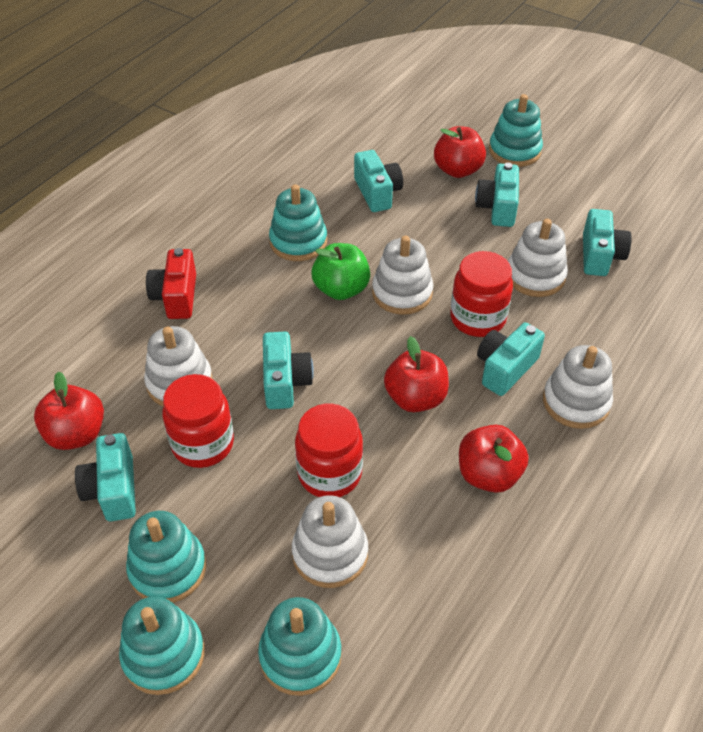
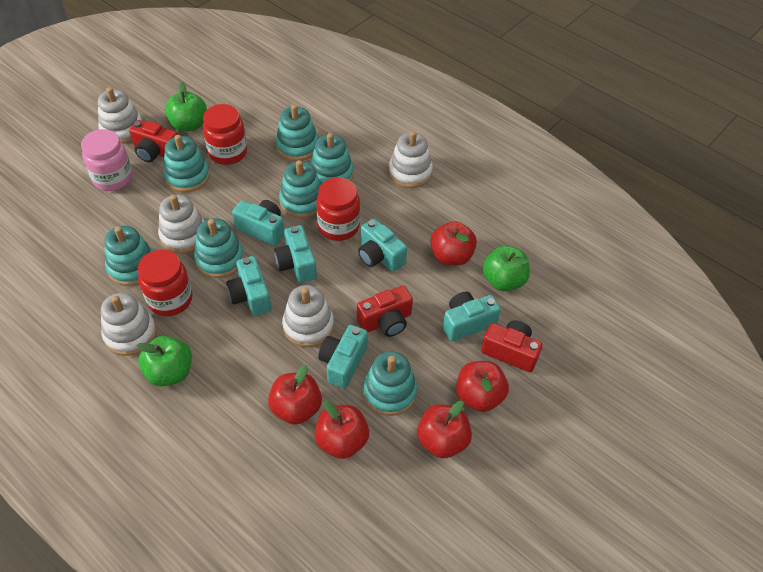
green apple: [312,243,370,300] = 1 -> [137,336,192,387] [165,82,207,131] [482,246,530,291] = 3
pink jar: none = 0 -> [81,129,133,191] = 1
red apple: [34,371,104,450] [384,336,449,412] [434,126,486,178] [459,425,529,493] = 4 -> [268,365,322,425] [314,401,369,459] [417,401,472,458] [431,221,477,266] [456,361,509,412] = 5
red camera: [146,248,196,319] = 1 -> [129,120,177,163] [357,286,413,337] [481,320,543,372] = 3
turquoise stacking toy: [119,596,205,695] [126,511,206,603] [258,597,342,696] [269,184,327,261] [489,94,543,167] = 5 -> [104,226,153,286] [163,135,210,192] [194,218,244,278] [275,104,319,161] [279,160,321,218] [310,133,354,184] [363,351,417,416] = 7

